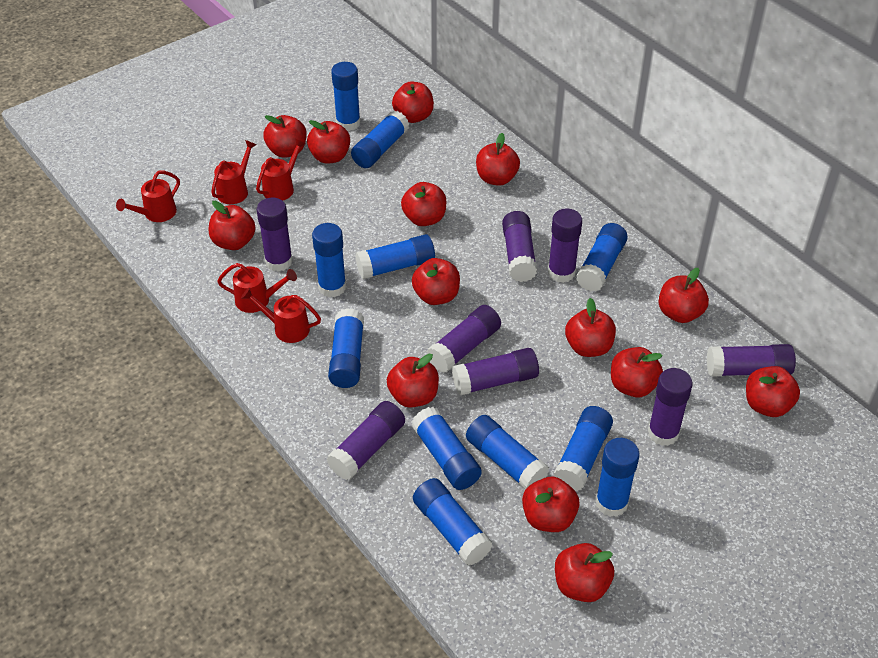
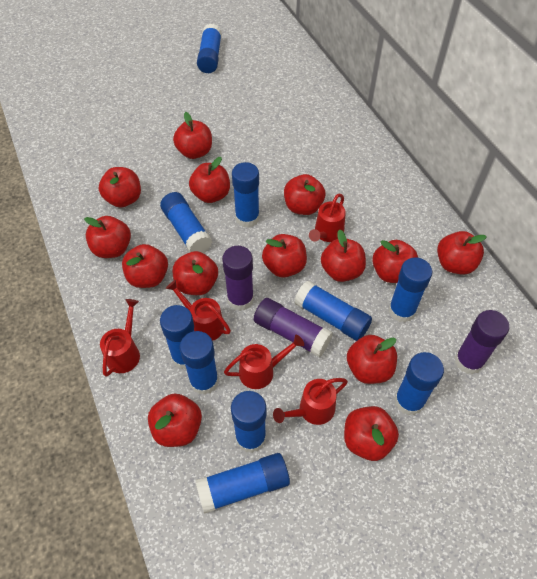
blue glue stick: [312,223,346,297] [328,308,364,388] [331,62,361,131] [351,111,409,168] [355,234,435,279] [411,407,482,490] [413,478,493,565] [466,415,549,490] [554,406,613,491] [576,223,628,292] [595,438,640,517] = 11 -> [160,192,212,253] [160,305,194,369] [180,331,219,395] [195,453,290,514] [197,24,222,73] [231,391,266,453] [232,162,260,228] [294,281,372,341] [389,257,432,323] [394,352,444,415] = 10
purple glue stick: [257,198,293,272] [327,401,405,480] [426,305,501,373] [452,348,539,396] [502,211,537,282] [548,208,582,283] [648,368,693,446] [707,344,796,377] = 8 -> [222,246,254,311] [254,298,333,357] [455,310,509,374] = 3

